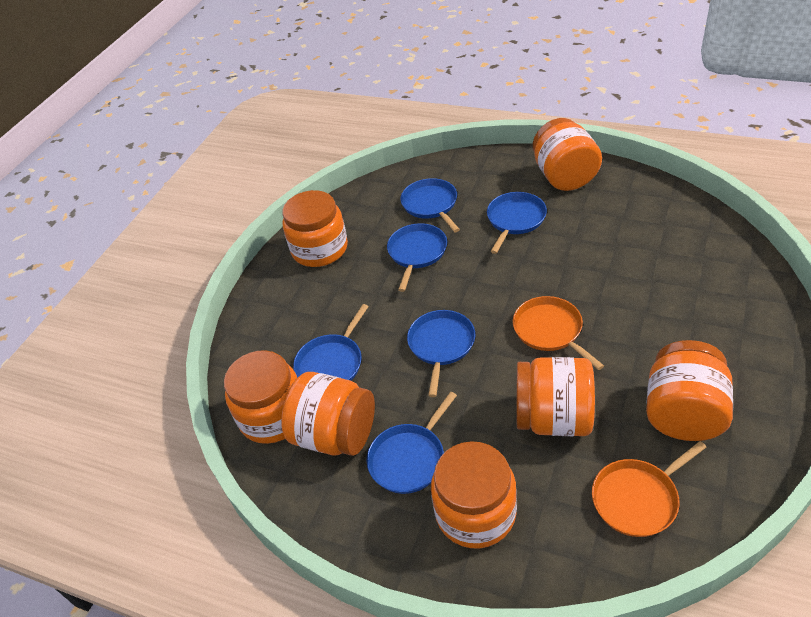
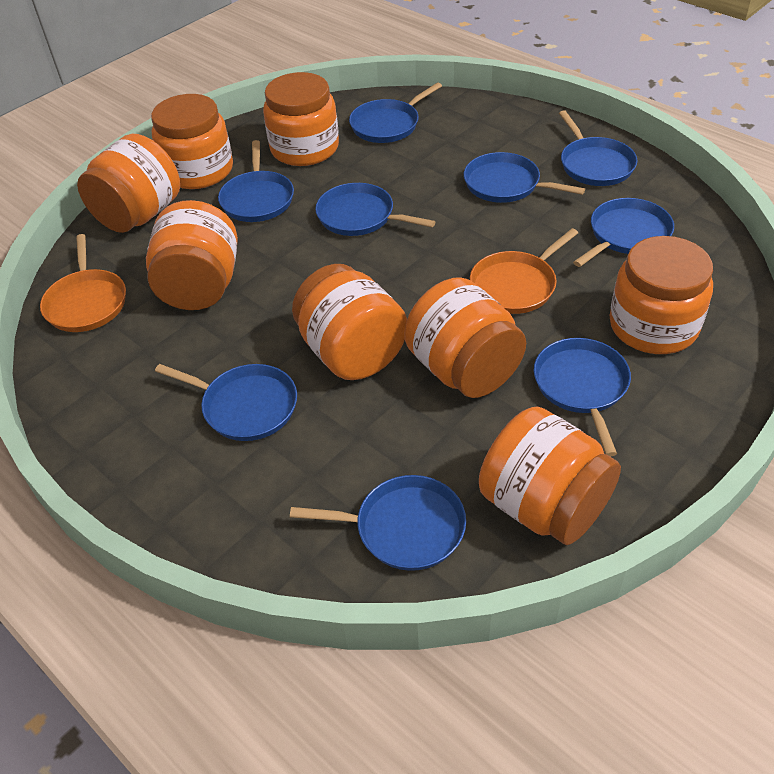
blue pan: [293,304,369,381] [367,392,457,494] [387,223,447,292] [401,178,460,232] [407,310,475,397] [487,192,547,254] = 6 -> [155,364,297,441] [218,140,294,222] [290,475,466,571] [315,183,436,236] [349,82,442,143] [464,152,585,203] [534,338,631,456] [559,110,638,186] [573,198,674,267] = 9
orange jar: [224,350,297,444] [281,372,375,456] [282,190,348,267] [431,441,517,549] [517,357,595,436] [533,118,602,191] [646,340,733,441] = 7 -> [77,134,180,233] [146,200,238,310] [151,94,233,189] [263,72,339,166] [292,264,407,380] [404,277,526,398] [479,406,621,545] [610,236,713,354] = 8

